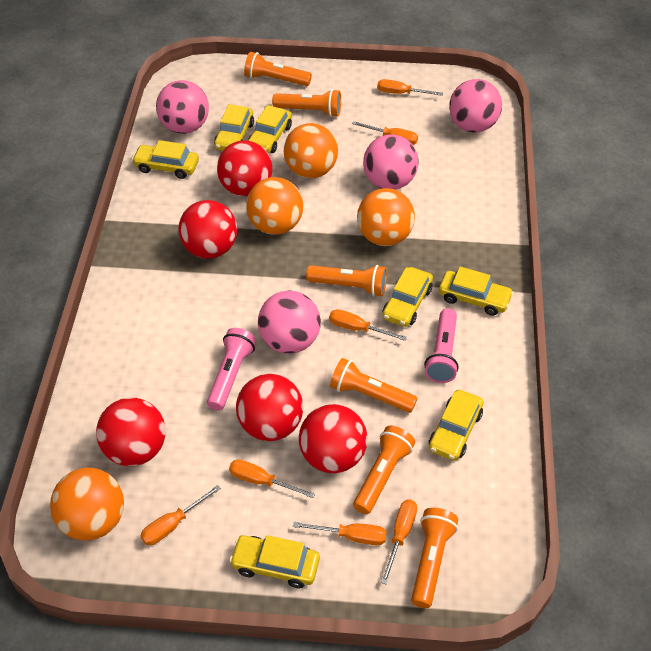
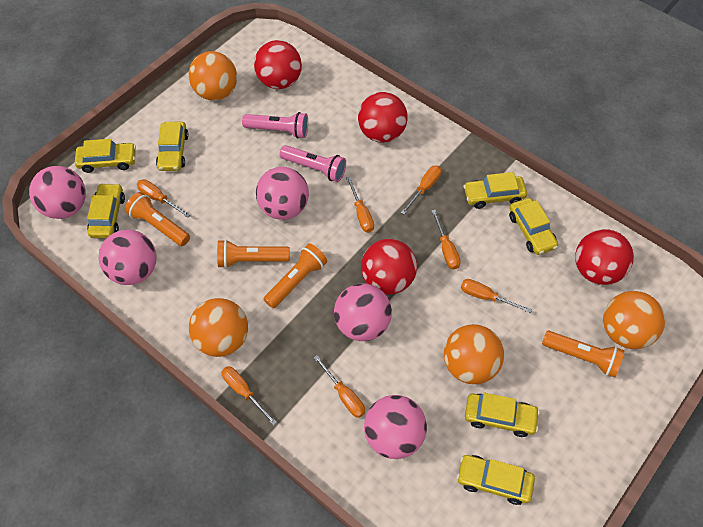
orange flashlight: [244,52,312,86] [272,89,341,117] [306,265,387,297] [330,358,417,413] [353,426,415,514] [411,508,458,608] = 6 -> [125,192,190,246] [217,240,290,268] [264,243,328,308] [542,331,625,378] = 4
pink ball: [156,80,209,134] [258,291,321,354] [363,134,419,190] [449,79,502,132] = 4 -> [29,166,86,219] [99,230,156,285] [256,167,309,220] [334,283,392,341] [364,395,427,459] = 5
red ball: [96,398,166,466] [178,200,237,259] [217,140,272,196] [236,374,303,441] [299,404,367,473] = 5 -> [254,40,302,89] [358,92,407,143] [361,239,417,294] [575,229,634,285] = 4

